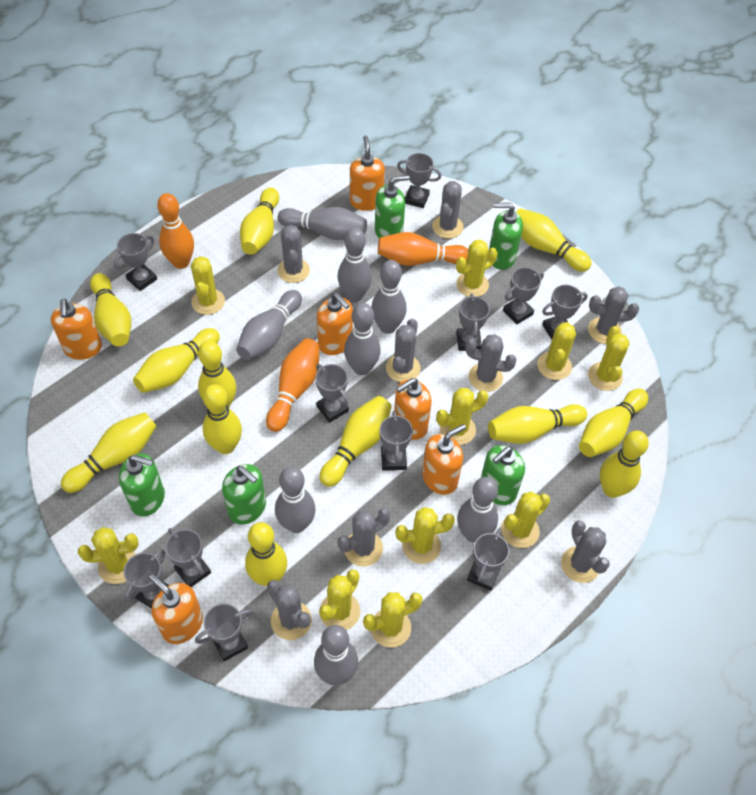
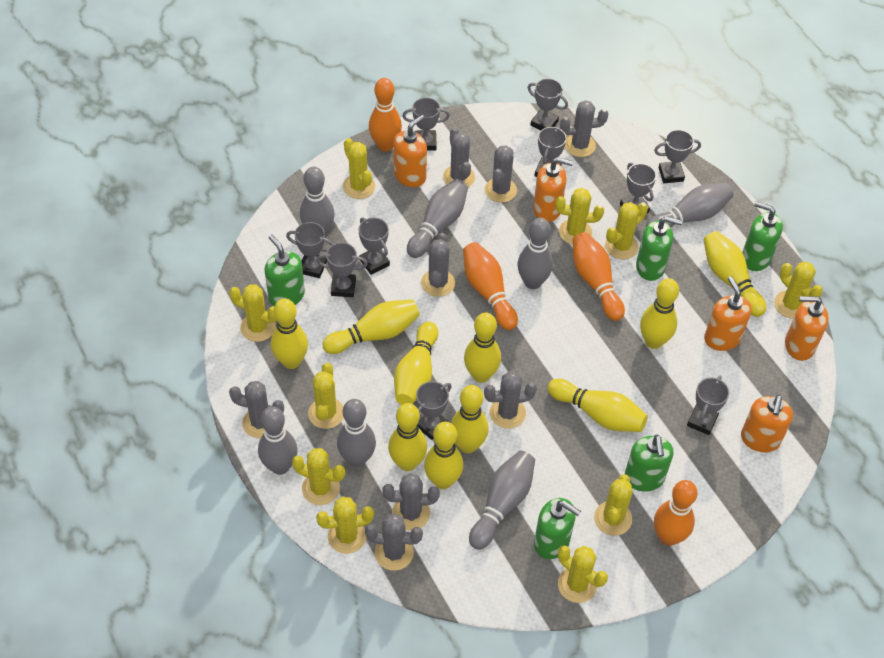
grey bowling pin: [236,290,302,360] [275,467,316,533] [278,207,367,240] [314,625,358,685] [337,228,372,302] [344,303,381,375] [371,260,407,334] [457,477,498,543] = 8 -> [258,406,297,475] [300,167,335,237] [337,399,376,467] [407,179,468,258] [469,451,535,550] [518,218,553,289] [646,183,733,228] = 7
grey trophy: [114,233,157,291] [124,550,169,609] [166,528,211,587] [195,603,253,662] [316,364,349,423] [379,411,413,471] [397,153,441,208] [457,294,490,351] [467,529,509,591] [503,267,544,324] [542,285,588,340] = 11 -> [286,222,333,278] [316,242,367,297] [359,218,390,275] [402,97,450,151] [416,381,452,440] [527,78,568,131] [535,126,567,177] [620,163,656,213] [654,130,701,183] [687,376,729,435] = 10
orange bowling pin: [157,193,194,269] [266,338,320,432] [378,232,468,266] = 3 -> [369,78,402,152] [463,242,518,330] [572,232,625,321] [654,480,697,546] = 4
orange soap dispenser: [51,299,102,360] [149,574,203,644] [317,293,353,355] [350,136,385,211] [394,378,432,440] [422,424,466,495] = 6 -> [393,115,427,187] [533,157,573,222] [704,276,752,351] [741,395,793,452] [785,296,829,361] = 5
yellow bowling pin: [61,412,157,493] [90,273,131,346] [133,328,220,393] [198,341,236,408] [203,384,242,454] [240,188,279,255] [245,522,287,586] [320,396,392,487] [488,404,587,444] [516,208,592,272] [579,389,648,457] [600,430,649,498] = 12 -> [271,298,308,369] [322,299,420,354] [388,403,427,471] [394,321,438,405] [424,422,463,489] [451,385,488,453] [464,313,501,383] [548,379,648,432] [640,278,679,349] [703,231,766,317] = 10

